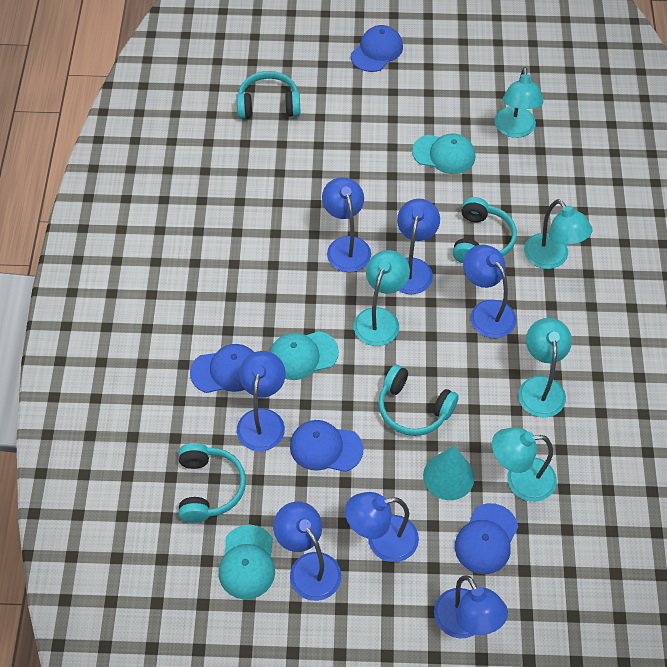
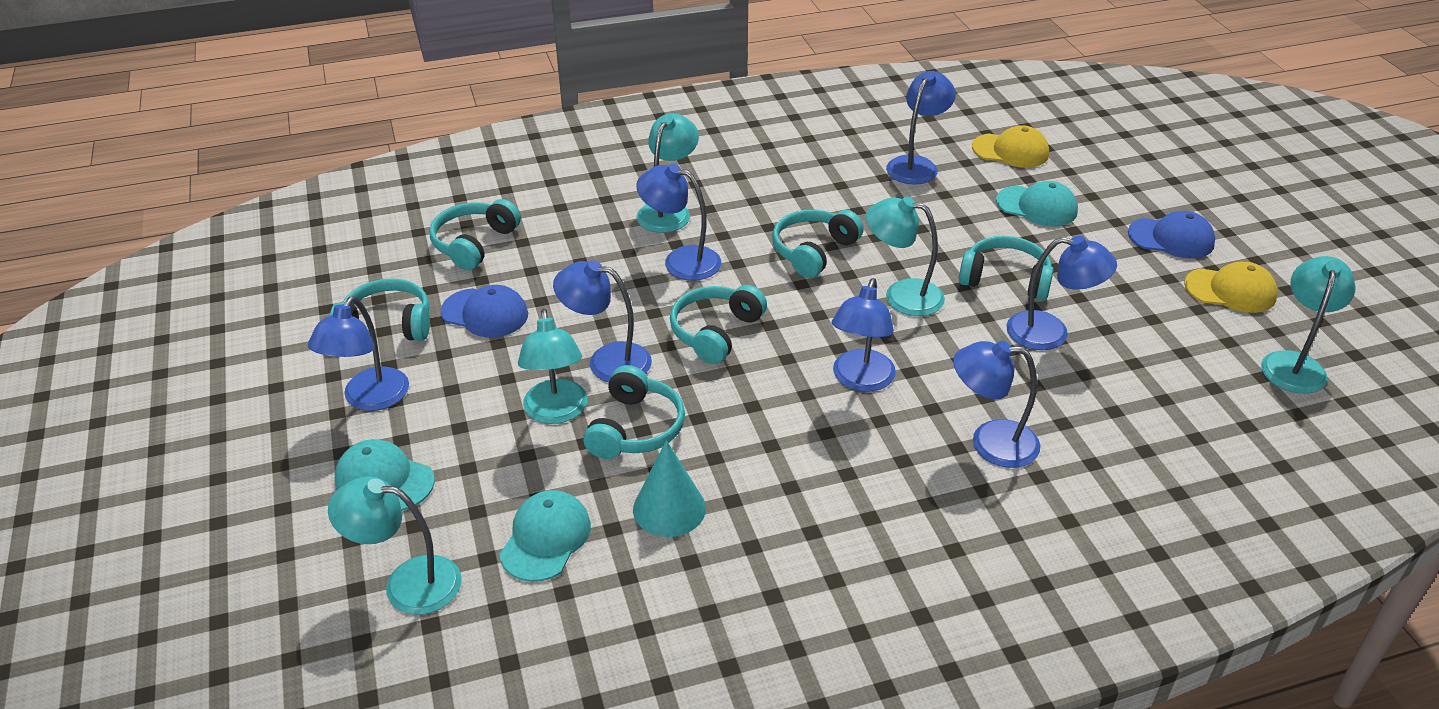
blue cap: [190,344,254,393] [290,420,363,472] [351,25,403,72] [455,503,518,574] = 4 -> [441,285,528,337] [1128,211,1215,259] = 2
turquoise headphones: [179,443,246,523] [237,71,301,119] [378,365,459,436] [453,197,517,263] = 4 -> [330,278,430,341] [429,199,521,270] [583,365,685,459] [670,285,767,364] [772,210,864,278] [959,236,1054,301] = 6
yellow cap: none = 0 -> [972,125,1049,168] [1184,262,1277,313] = 2

